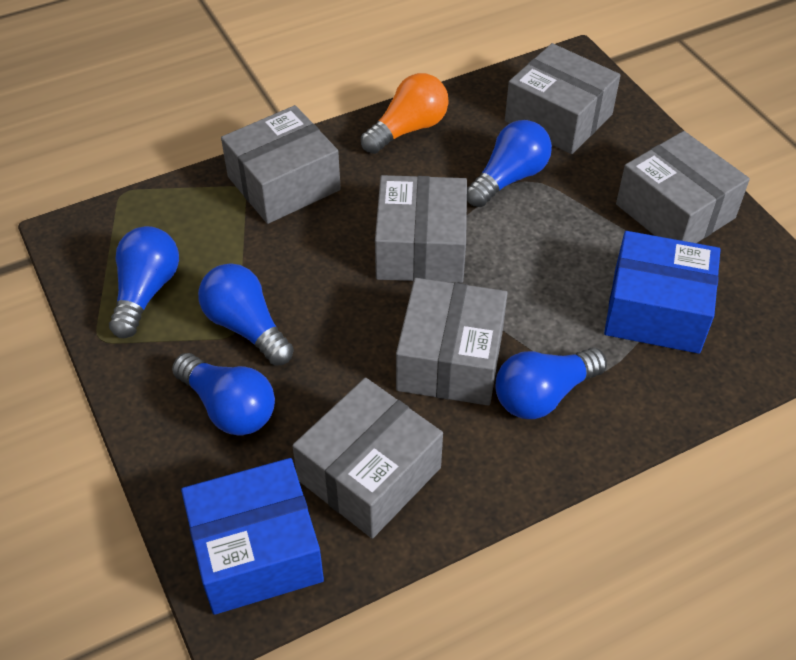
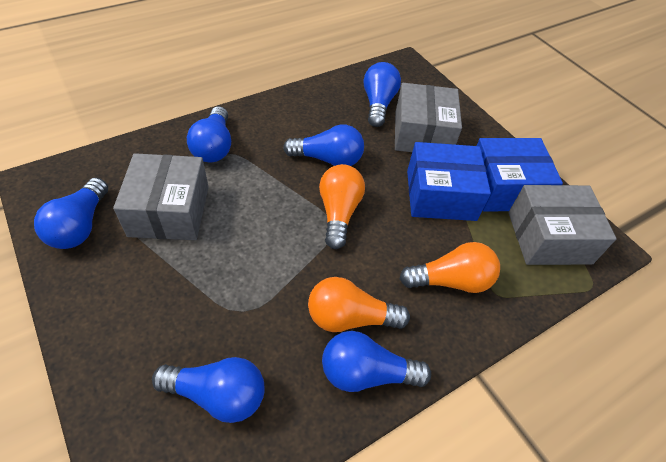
blue light bulb: [109,226,179,338] [172,353,275,435] [198,263,294,366] [467,120,552,207] [495,348,607,419] = 5 -> [34,178,108,249] [152,357,265,423] [187,106,231,162] [283,124,364,166] [322,331,431,392] [363,62,401,127] = 6
grey box: [221,105,341,224] [292,378,443,539] [375,175,467,283] [396,278,508,406] [505,43,621,154] [616,131,750,243] = 6 -> [113,153,209,240] [395,83,462,152] [508,185,616,265] = 3
orange light bulb: [361,73,449,154] = 1 -> [308,277,410,332] [319,164,365,249] [400,242,500,293] = 3

